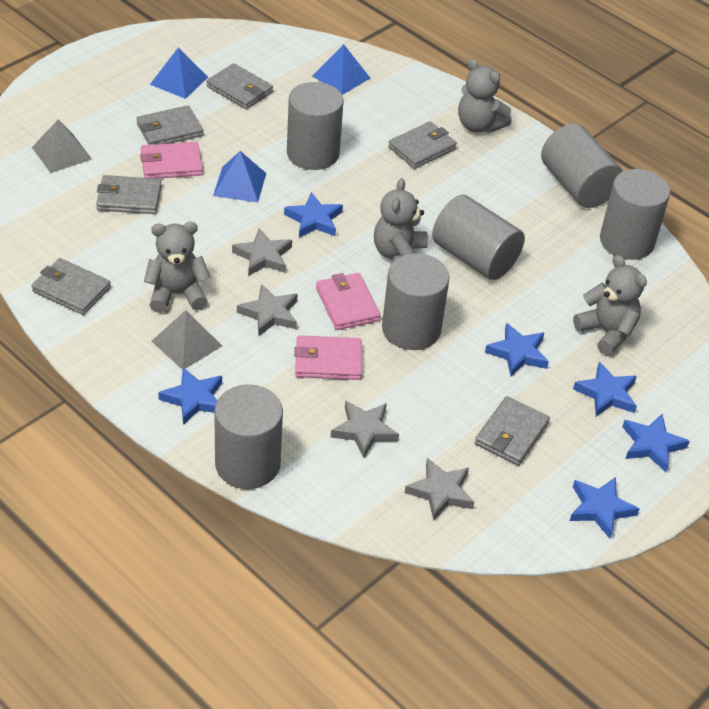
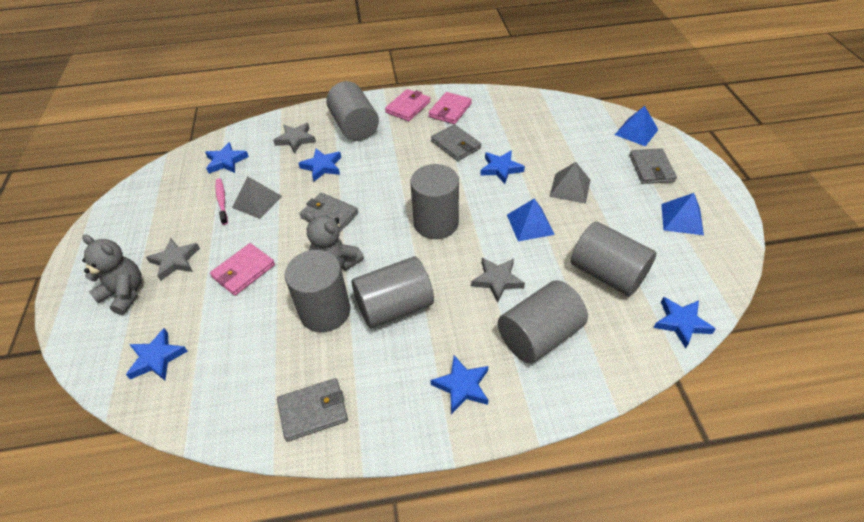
grey star: [232,228,292,276] [237,284,298,336] [331,401,399,458] [405,458,474,521] = 4 -> [146,238,200,281] [273,123,316,153] [471,258,525,303] = 3
grey teddy bear: [144,222,210,313] [374,178,428,262] [458,59,511,133] [573,255,647,355] = 4 -> [82,234,141,315] [304,212,364,271] = 2
grey wallet: [31,258,111,315] [96,175,162,214] [136,105,203,145] [207,63,273,109] [388,121,457,169] [475,396,550,466] = 6 -> [277,378,348,442] [300,193,358,232] [431,124,481,161] [629,148,677,184] = 4
pink toothbrush: none = 0 -> [215,179,228,225] = 1

